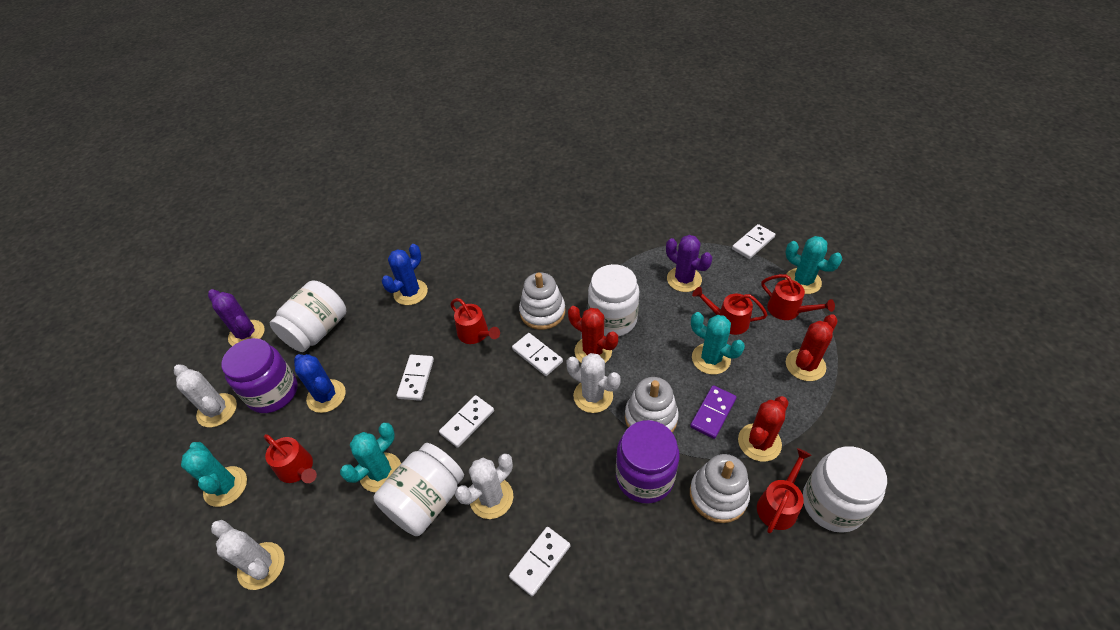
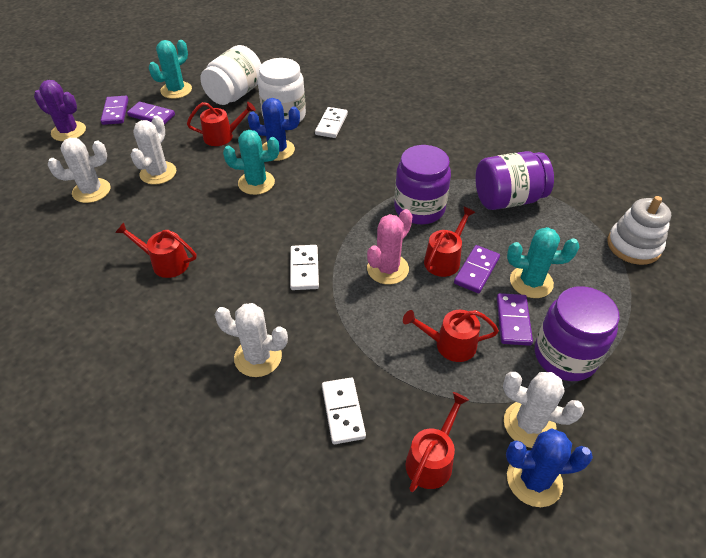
pink cactus: none = 0 -> [367,209,413,285] = 1
purple cactus: [208,289,265,346] [666,235,712,292] = 2 -> [34,80,86,141] = 1
purple domino: [690,385,737,439] = 1 -> [101,96,129,125] [127,102,175,125] [454,245,500,293] [497,293,533,346] = 4
purple jar: [221,338,298,413] [616,420,680,504] = 2 -> [394,145,451,224] [475,151,554,210] [535,286,620,381] = 3
red cactus: [568,306,618,363] [738,396,789,462] [786,314,838,381] = 3 -> none = 0
turquoise cactus: [181,442,247,507] [340,423,401,492] [691,312,745,375] [785,236,842,294] = 4 -> [149,40,192,99] [223,130,279,195] [507,227,579,298] = 3
white domino: [396,355,434,401] [439,395,494,448] [509,527,570,596] [512,333,563,376] [732,224,775,259] = 5 -> [290,245,319,290] [315,107,348,138] [322,378,366,444] = 3
white jar: [270,280,346,352] [374,443,464,536] [588,264,639,337] [803,446,887,533] = 4 -> [200,45,261,105] [258,58,306,123] = 2
white stacking toy: [519,272,565,330] [625,377,679,433] [690,454,750,523] = 3 -> [607,196,671,265] = 1

